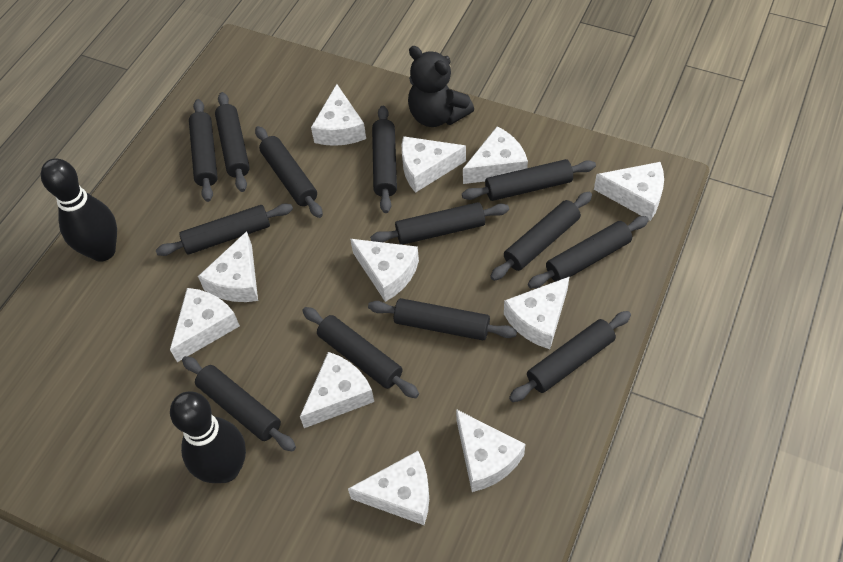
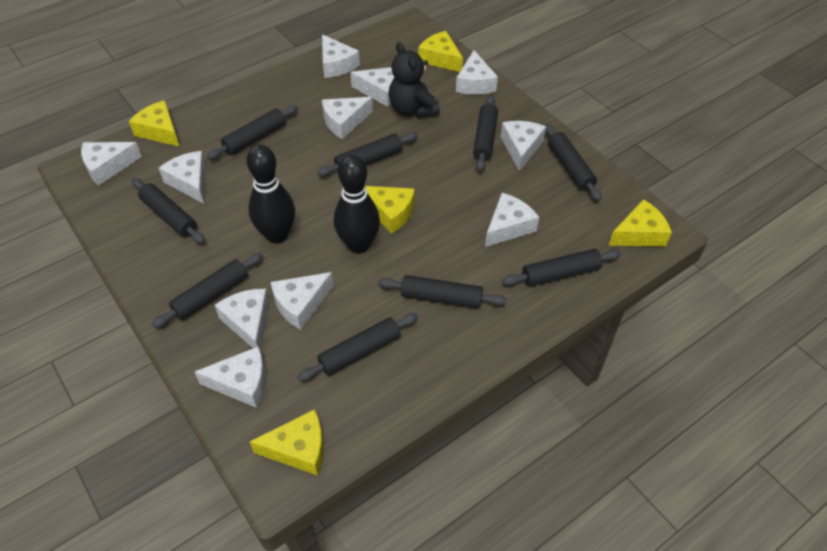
black rolling pin: [156,203,293,256] [182,356,296,452] [189,99,218,202] [215,92,250,192] [255,126,323,218] [302,307,419,398] [368,298,517,340] [370,202,509,245] [372,106,397,213] [462,159,596,201] [490,192,592,281] [509,311,631,402] [528,216,649,288] = 13 -> [132,178,205,244] [151,253,263,328] [207,105,298,159] [297,313,418,381] [317,132,418,176] [378,275,507,308] [473,95,498,171] [502,249,621,287] [545,124,602,201] = 9
yellow cheese: none = 0 -> [129,100,180,147] [250,409,324,476] [365,186,415,234] [418,31,463,72] [609,199,672,247] = 5

